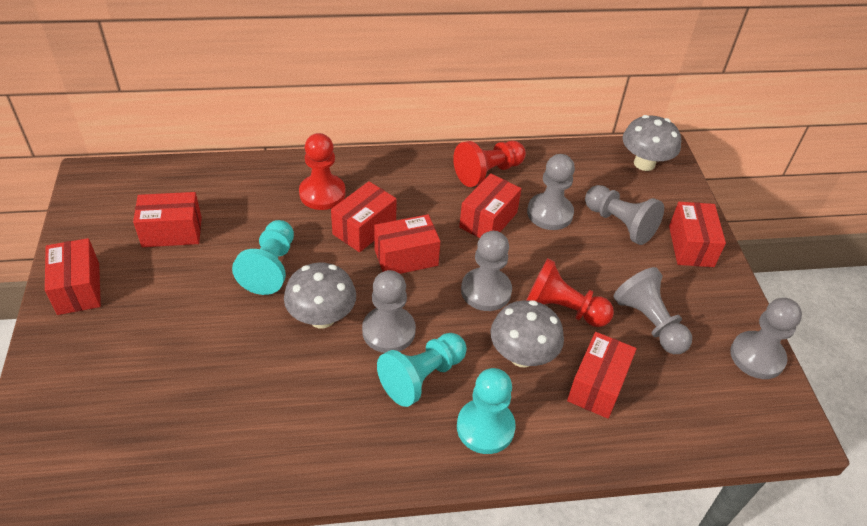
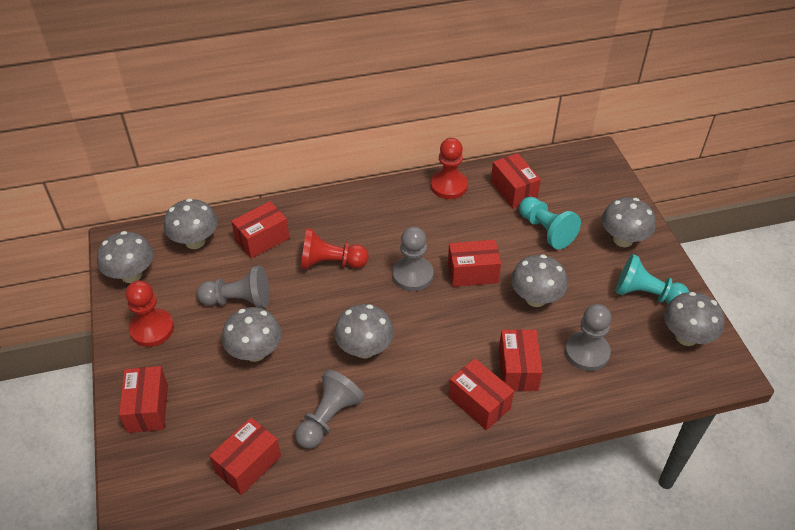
grey mushroom: [284,263,356,329] [491,300,564,368] [623,115,681,171] = 3 -> [97,231,153,283] [164,198,218,249] [222,307,282,362] [334,304,394,358] [511,255,568,307] [601,197,656,247] [664,292,725,346] = 7
grey pawn: [362,270,416,353] [461,231,512,311] [527,154,575,230] [585,185,664,245] [614,267,692,354] [730,298,802,379] = 6 -> [197,266,269,308] [295,370,364,449] [393,226,434,291] [565,304,611,371] = 4
turquoise pawn: [232,220,294,295] [377,333,467,407] [457,368,516,454] = 3 -> [519,197,581,249] [615,254,689,304] = 2

